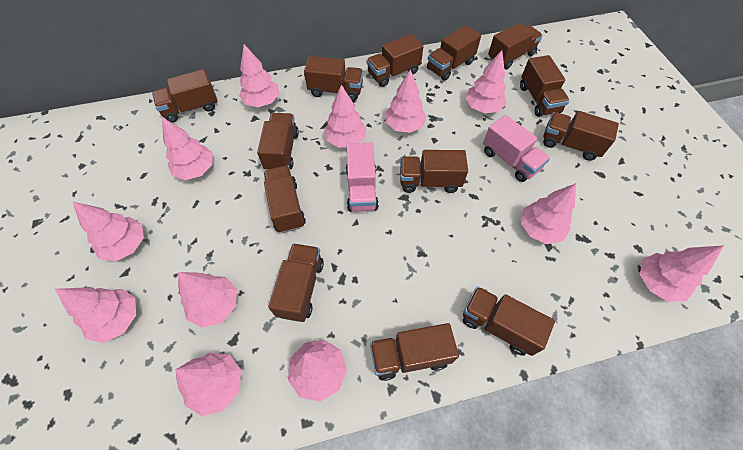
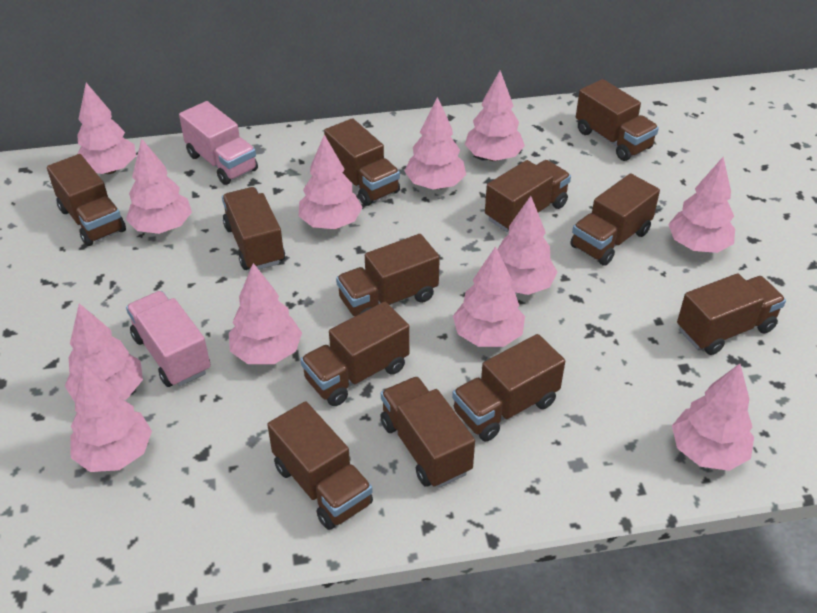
brown truck: [152,69,218,122] [257,113,299,169] [264,165,306,233] [268,243,324,322] [304,56,363,101] [367,34,424,87] [370,323,459,381] [400,150,468,193] [427,25,481,81] [463,286,555,356] [488,23,543,70] [520,55,570,117] [543,111,619,161] = 13 -> [47,154,126,246] [222,187,285,270] [267,401,373,530] [300,302,410,406] [324,118,400,206] [336,234,440,317] [380,376,475,488] [452,334,565,441] [485,160,571,232] [570,173,660,266] [576,79,659,161] [677,273,786,355] = 12

